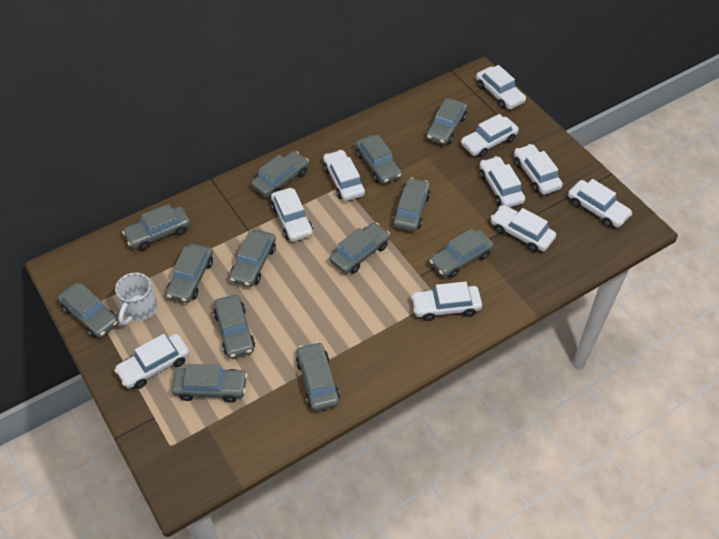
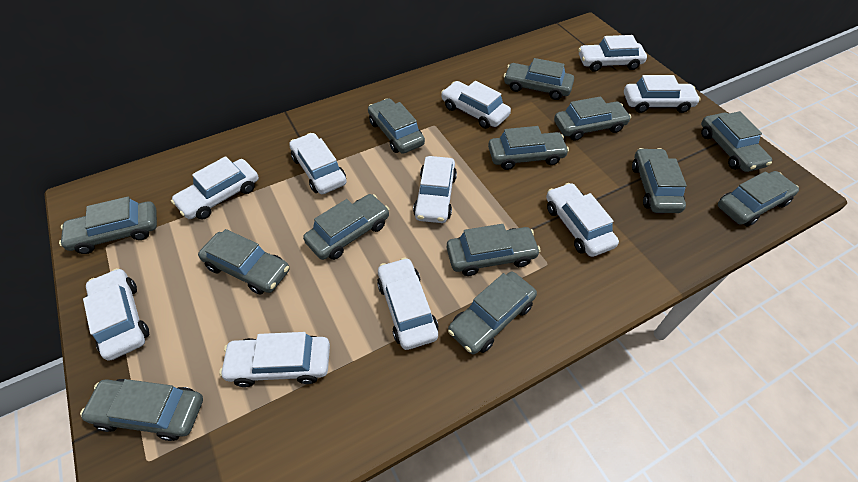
white mug: [115,273,158,325] = 1 -> none = 0

